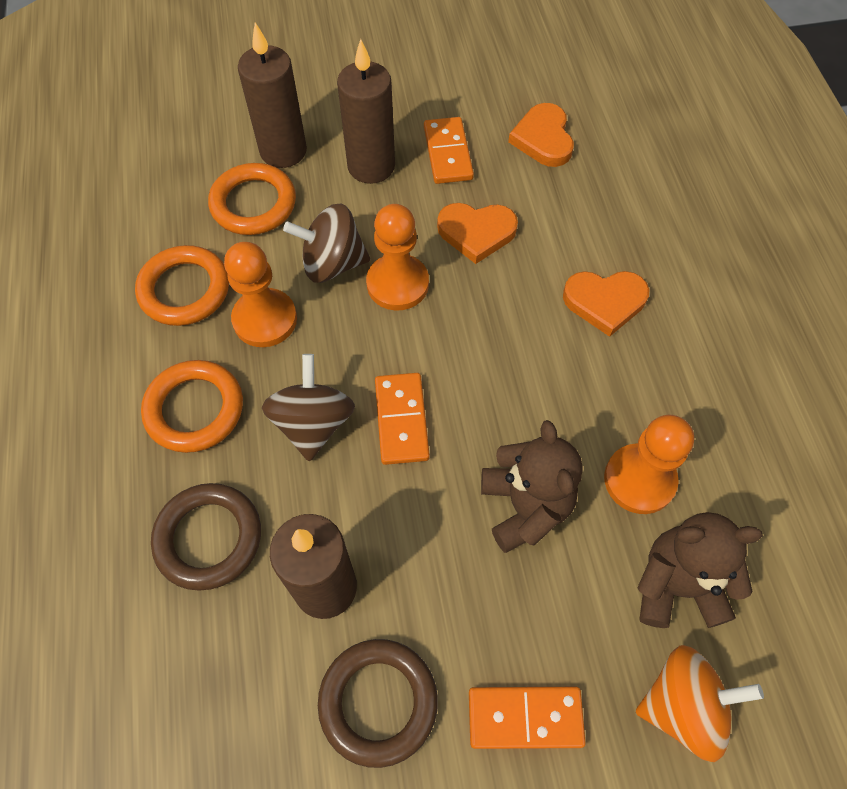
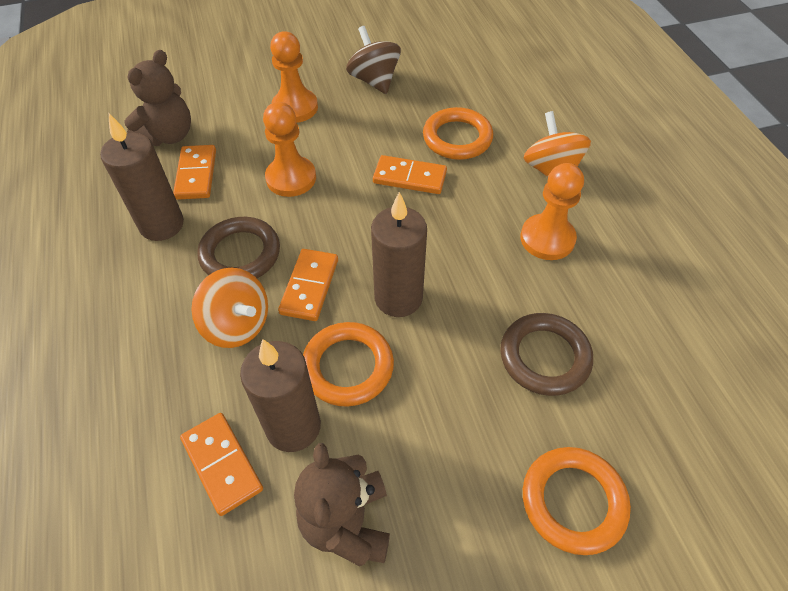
brown spinning top: [262,354,355,461] [283,204,370,283] = 2 -> [346,26,401,94] = 1
orange domino: [375,373,430,465] [424,117,474,184] [469,687,586,749] = 3 -> [173,145,216,200] [180,413,263,516] [278,249,338,321] [373,155,447,194] = 4
orange heart: [437,203,518,264] [508,103,574,167] [563,271,650,337] = 3 -> none = 0
orange spinning top: [635,645,764,762] = 1 -> [191,268,268,348] [524,111,591,177] = 2

